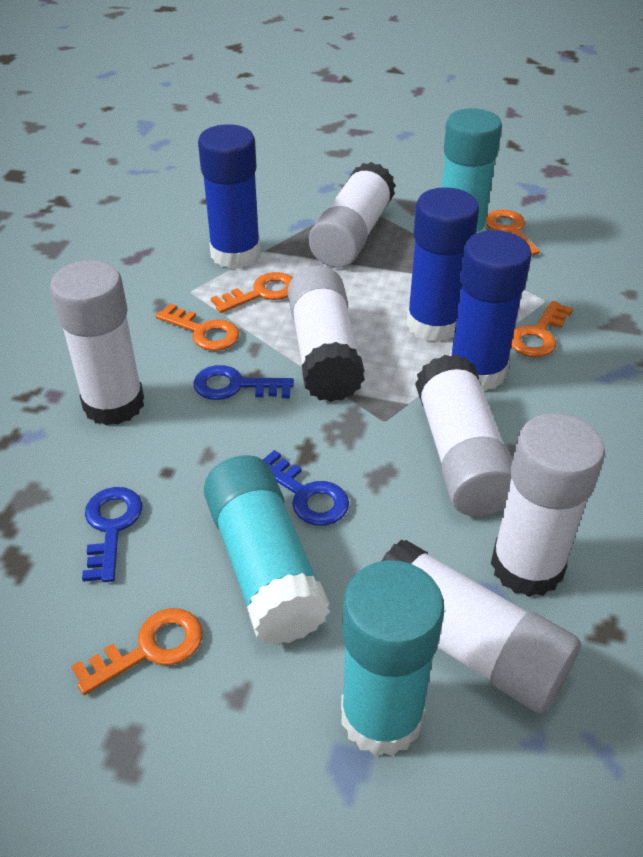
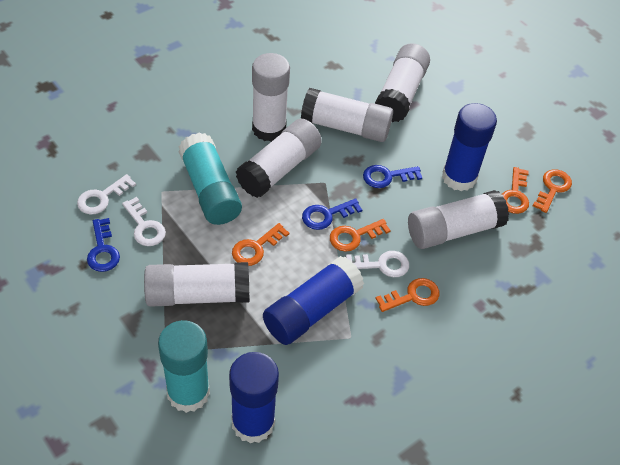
turquoise glue stick: [204,455,330,645] [341,560,444,756] [441,108,502,233] = 3 -> [158,320,210,413] [178,133,242,225] = 2
white key: none = 0 -> [77,174,136,215] [122,197,166,246] [346,251,409,277] = 3

